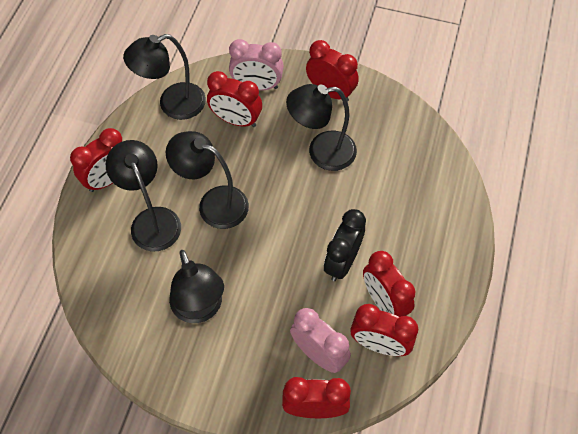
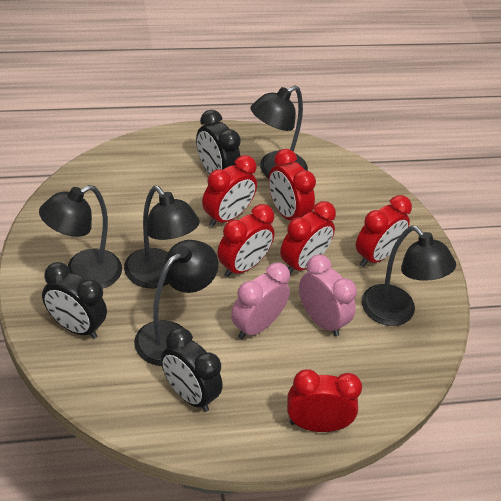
black clock: [324,209,366,281] = 1 -> [42,262,107,339] [161,327,222,412] [196,110,241,175] = 3

